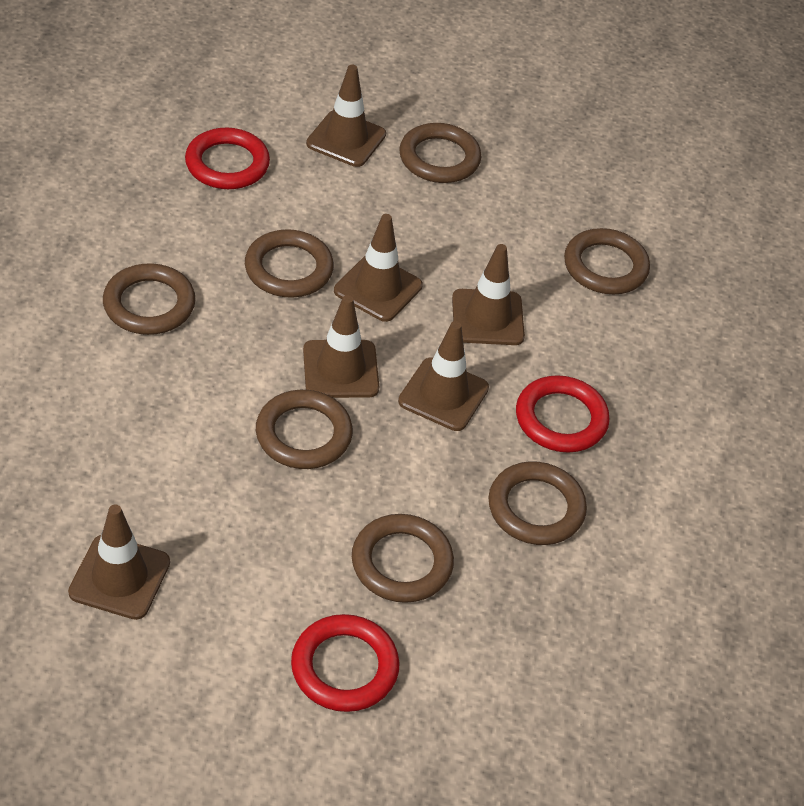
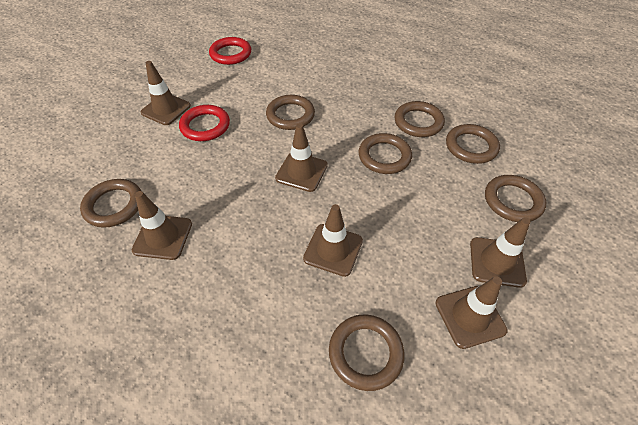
red ring: [185,128,270,189] [291,614,400,712] [516,375,610,453] = 3 -> [179,105,230,141] [209,37,251,65] = 2

